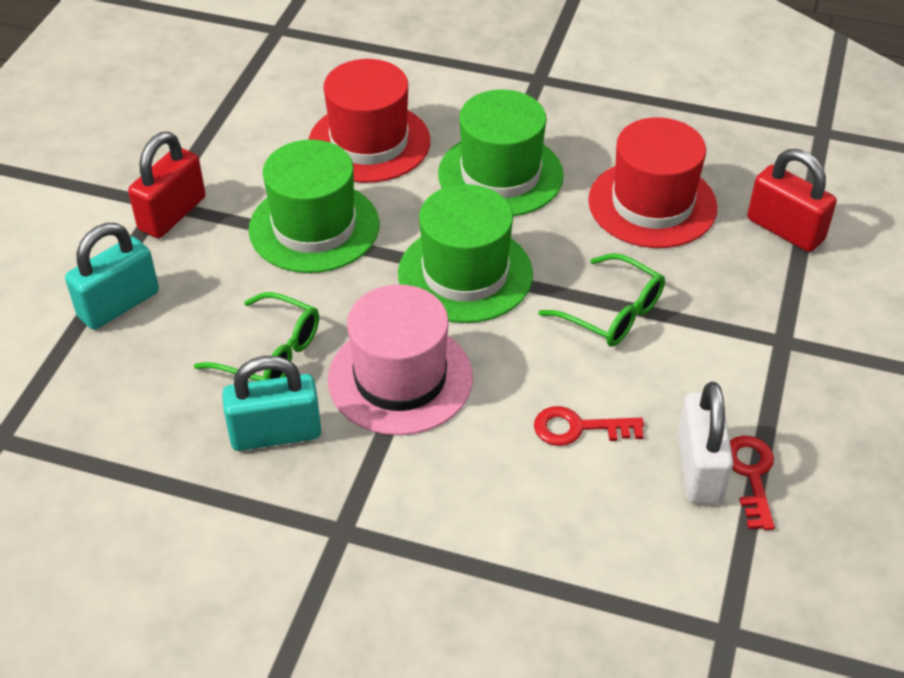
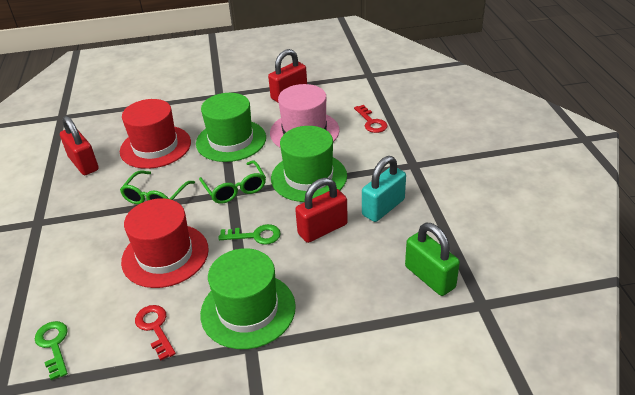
green key: none = 0 -> [35,321,68,380] [218,224,281,245] = 2
green padlock: none = 0 -> [405,223,460,296] = 1
red padlock: [128,132,205,238] [747,149,837,252] = 2 -> [60,116,99,175] [268,49,307,103] [295,178,348,243] = 3
turquoise padlock: [65,223,159,330] [222,356,321,451] = 2 -> [362,156,406,222] = 1
white padlock: [678,382,733,504] = 1 -> none = 0

